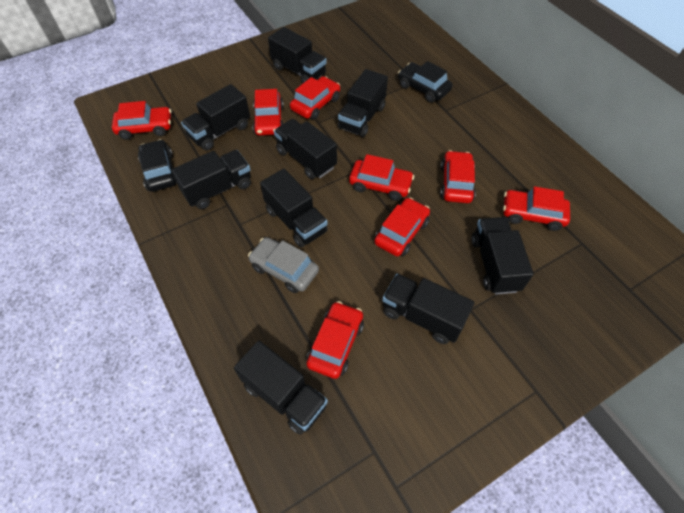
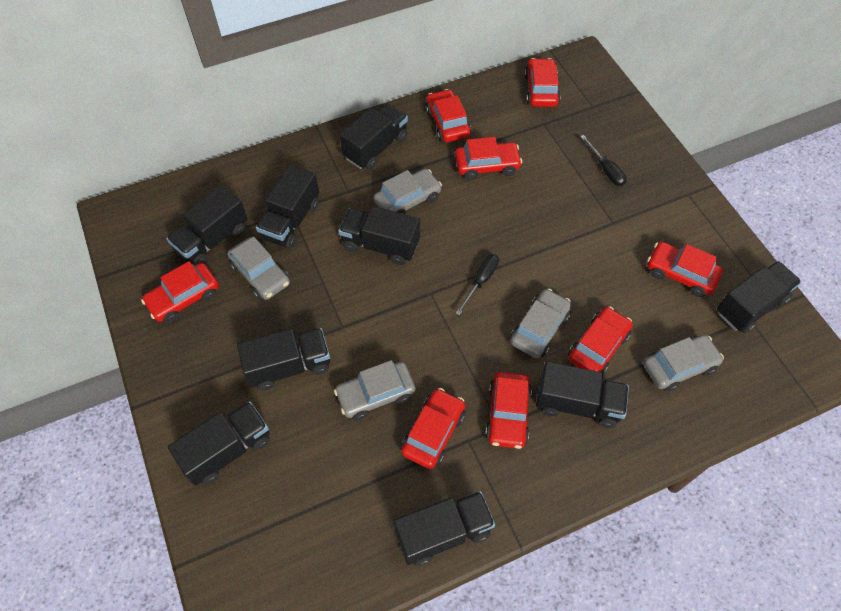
black car: [138,139,177,192] [398,61,452,103] = 2 -> none = 0
black screwdriver: none = 0 -> [456,254,499,315] [580,135,627,186] = 2
grey car: [248,237,319,293] = 1 -> [227,237,290,300] [334,360,416,420] [374,169,442,215] [510,288,571,358] [643,334,724,392] = 5

